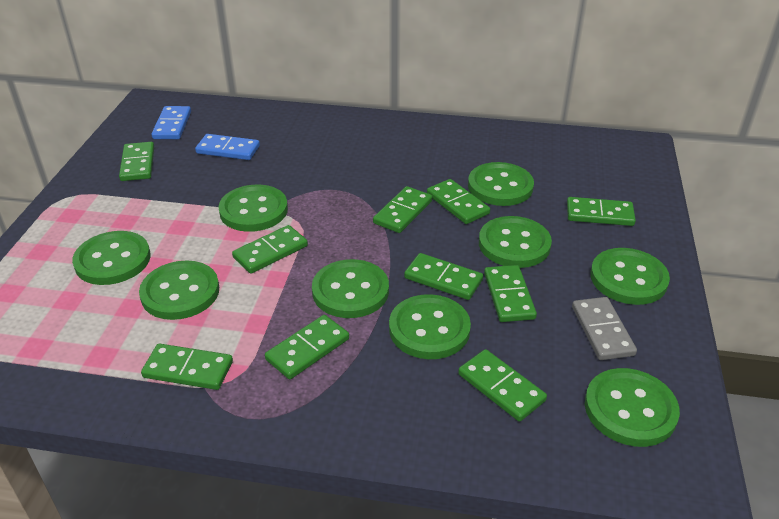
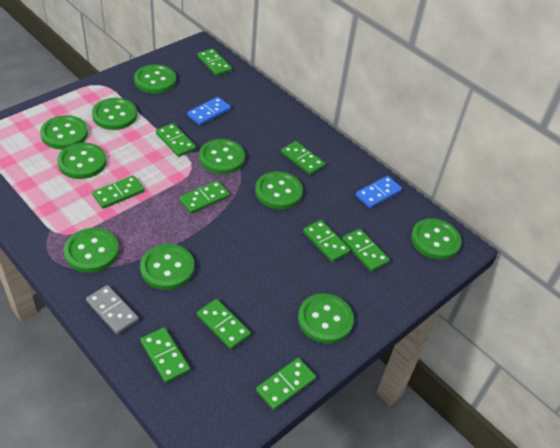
green button: [72,231,151,285] [139,261,219,320] [218,185,288,232] [312,259,389,318] [389,294,471,359] [468,162,534,206] [479,216,552,268] [585,368,680,447] [590,248,670,305] = 9 -> [40,115,88,150] [57,143,107,179] [64,228,119,273] [92,98,137,130] [134,64,176,94] [140,244,194,290] [199,139,245,174] [255,171,303,209] [298,293,354,344] [411,218,462,260] = 10

